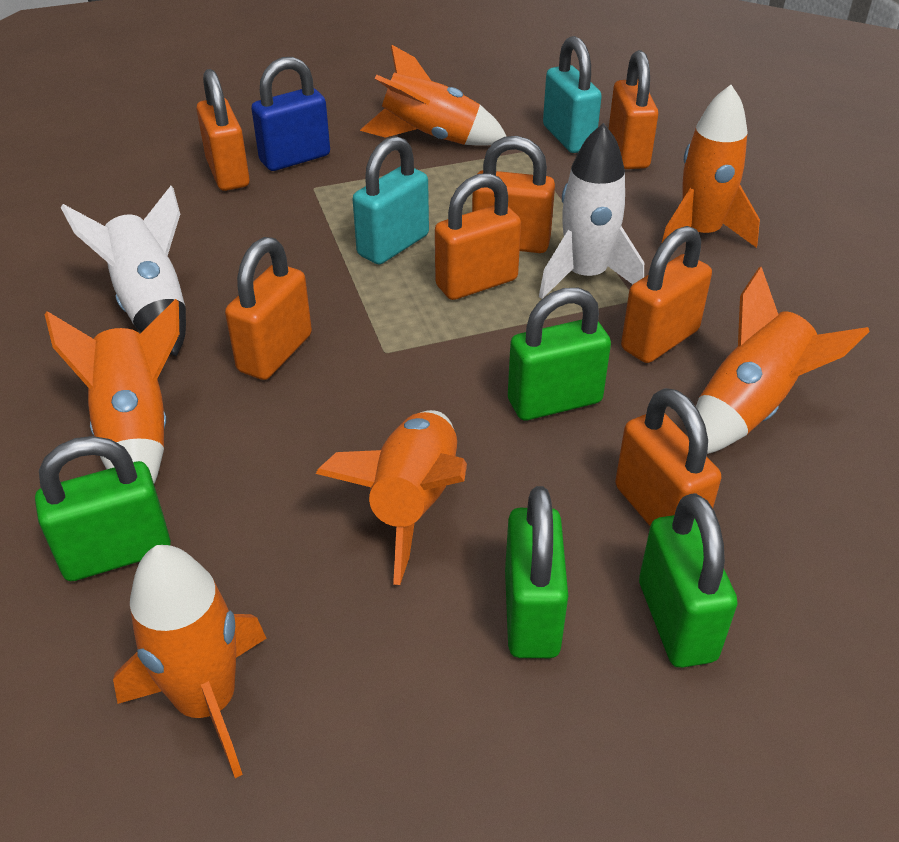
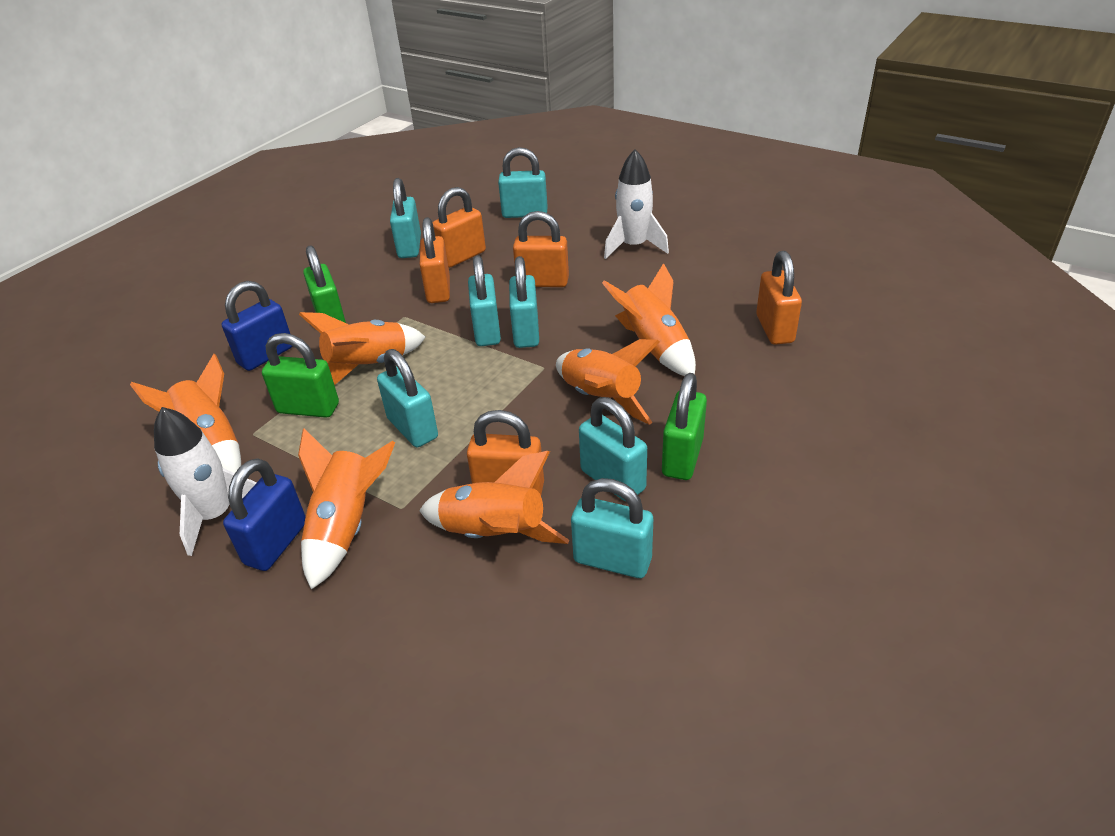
blue padlock: [251,57,330,171] = 1 -> [222,281,293,371] [223,458,306,571] = 2
green padlock: [35,436,171,581] [505,486,568,658] [508,288,611,420] [639,493,738,668] = 4 -> [262,333,339,418] [303,245,346,323] [662,373,707,480] = 3
orange padlock: [196,69,250,191] [225,237,312,380] [435,173,521,300] [472,136,555,253] [609,50,658,169] [615,388,721,526] [621,226,712,363] = 7 -> [419,217,450,303] [432,187,486,268] [467,410,544,495] [513,211,569,287] [756,251,802,345] = 5
turquoise padlock: [353,136,429,265] [543,36,602,153] = 2 -> [377,349,438,447] [390,178,421,258] [468,255,501,346] [498,147,548,218] [509,256,539,348] [571,478,653,578] [579,397,647,501] = 7

